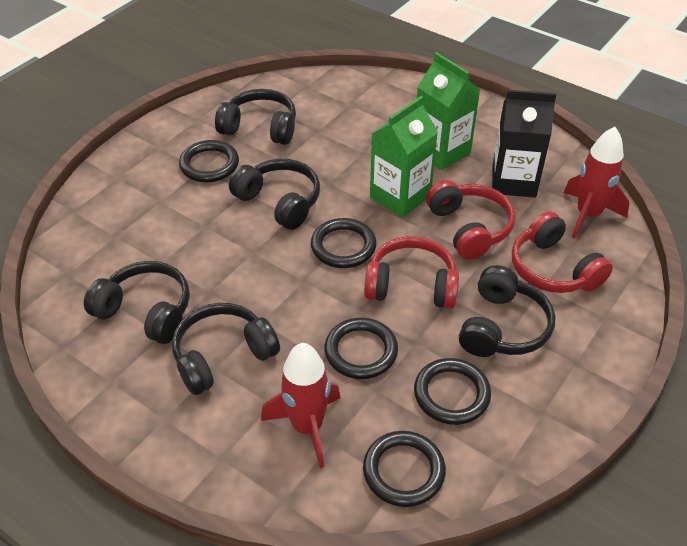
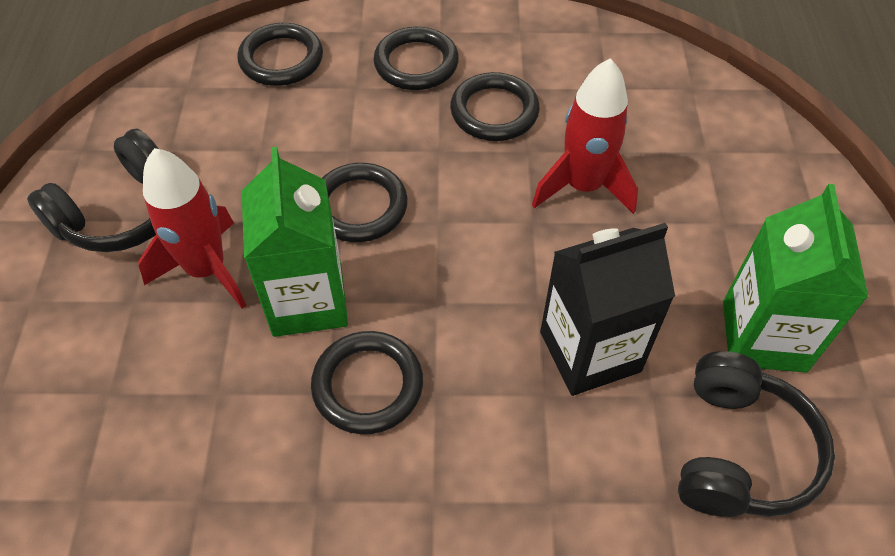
black headphones: [84,261,190,344] [172,303,280,395] [215,89,296,145] [229,159,320,230] [459,265,556,357] = 5 -> [27,128,159,252] [678,351,835,517] = 2
red headphones: [364,236,459,309] [426,180,516,260] [512,211,613,293] = 3 -> none = 0

